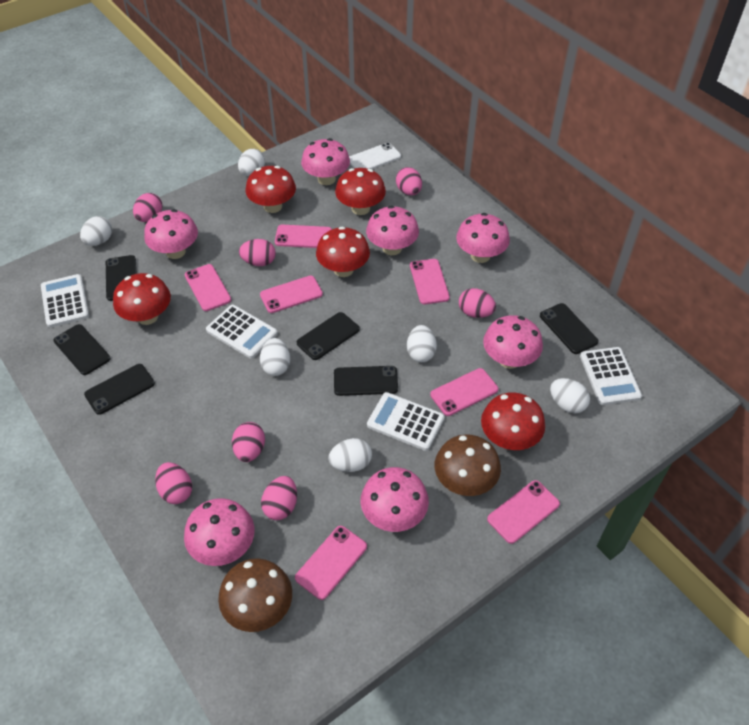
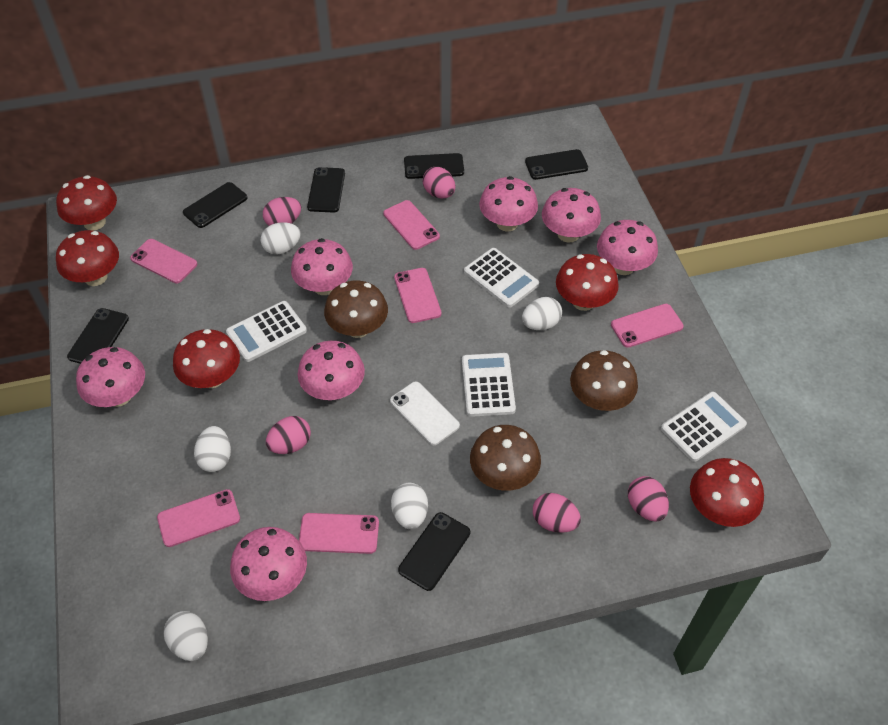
brown mushroom: [218,558,292,632] [435,434,501,496] = 2 -> [324,280,388,338] [470,425,541,491] [570,350,638,411] = 3
pink egg: [133,193,162,222] [155,462,192,504] [232,422,265,462] [239,239,276,266] [261,476,297,520] [396,167,422,195] [459,288,496,318] = 7 -> [263,197,301,226] [266,416,311,454] [422,167,455,198] [533,493,581,533] [628,476,669,522] = 5
pink phone: [185,264,231,311] [260,276,323,313] [275,225,332,248] [295,526,367,600] [410,259,450,304] [430,368,499,416] [487,480,560,544] = 7 -> [130,239,197,283] [157,489,240,547] [299,513,379,554] [383,200,440,250] [394,268,442,323] [611,304,684,348] = 6
white egg: [80,216,112,246] [238,149,265,176] [260,338,290,376] [328,438,372,472] [407,325,437,362] [550,378,590,413] = 6 -> [164,611,208,661] [194,426,231,472] [261,222,301,255] [391,483,428,529] [522,297,562,330] = 5

